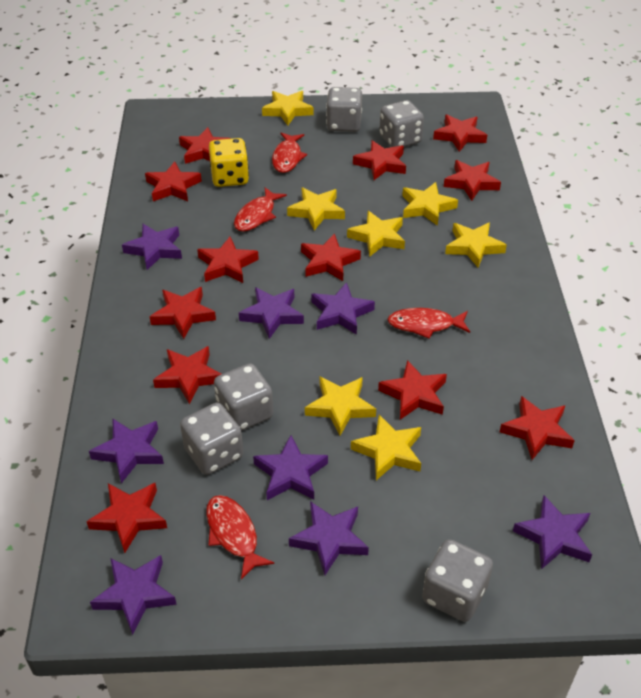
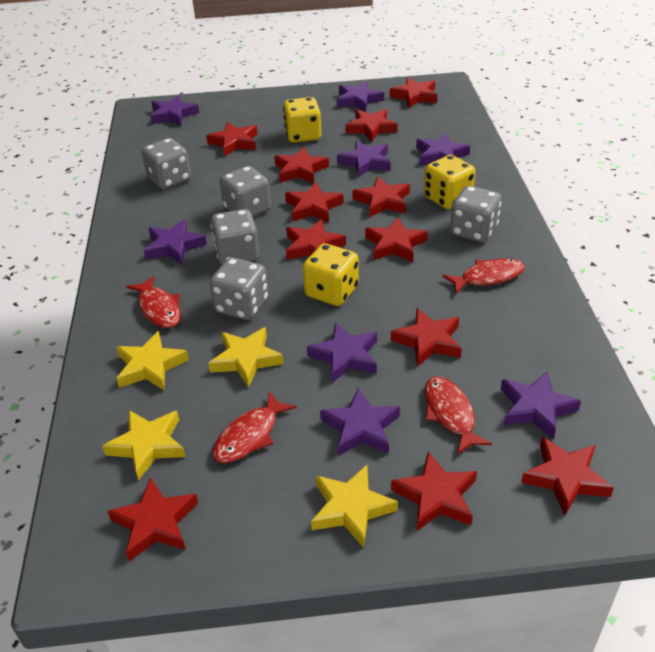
yellow dice: [209,138,249,187] = 1 -> [283,97,321,143] [303,243,359,306] [424,155,475,209] = 3
yellow star: [262,91,313,125] [287,188,345,231] [305,377,376,436] [347,211,405,257] [351,415,421,480] [402,182,458,226] [445,222,507,268] = 7 -> [102,410,186,480] [116,331,189,390] [208,327,284,388] [311,465,398,548] = 4

